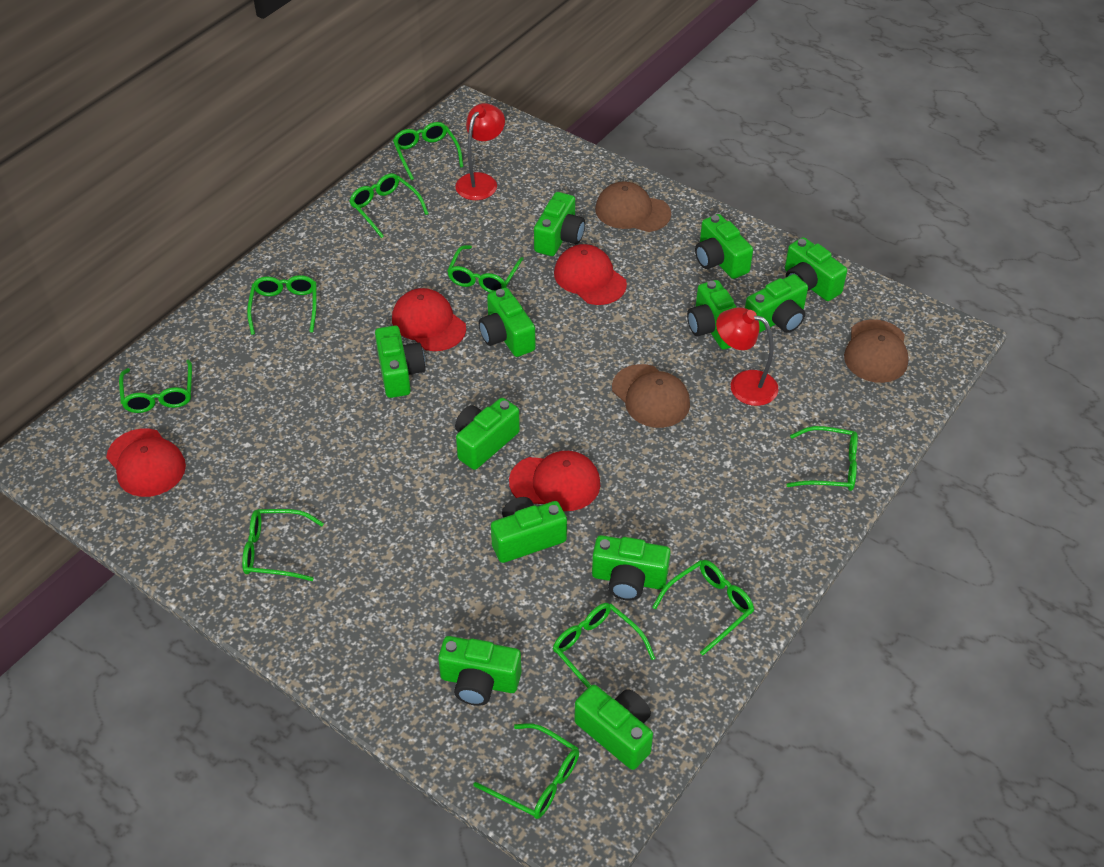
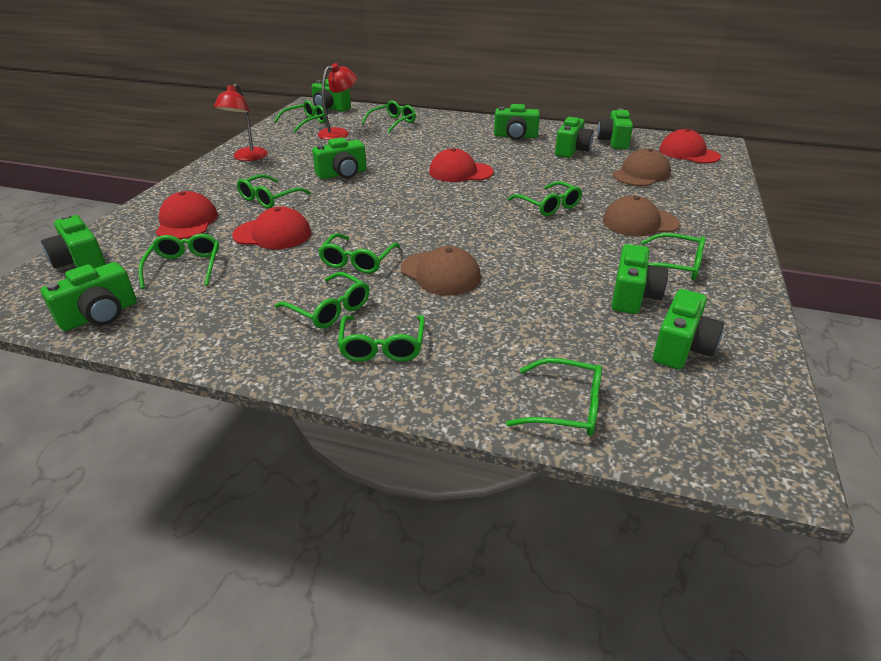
green camera: [375,325,425,398] [438,636,521,706] [455,398,520,470] [479,288,535,357] [491,497,567,563] [534,192,585,256] [574,685,653,770] [592,535,670,601] [687,280,737,349] [695,214,753,279] [745,274,808,333] [785,237,847,301] = 12 -> [41,214,106,269] [41,262,137,331] [311,79,351,112] [312,137,366,179] [494,104,540,140] [555,117,594,158] [597,108,633,149] [612,244,668,314] [653,289,724,369] = 9

